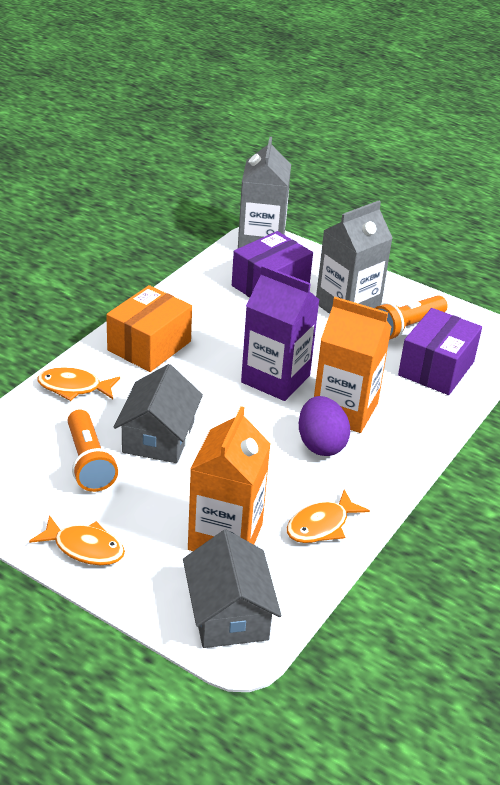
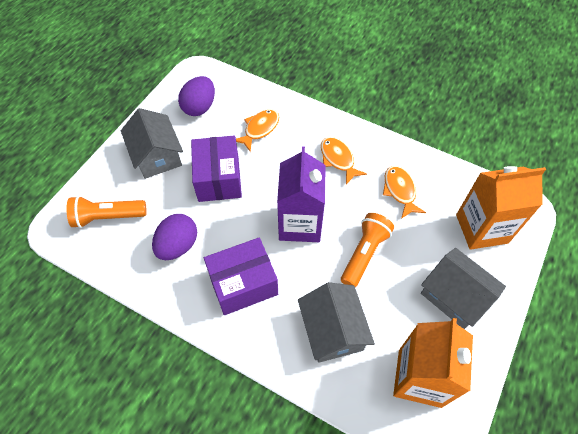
grey carton: [238,137,291,248] [316,201,392,314] = 2 -> none = 0
grey house: [114,364,203,463] [183,530,281,648] = 2 -> [121,108,183,179] [298,282,375,363] [421,248,506,329] = 3
orange box: [106,285,192,372] = 1 -> none = 0
purple egg: [299,396,350,456] = 1 -> [152,214,197,260] [178,76,215,116] = 2

